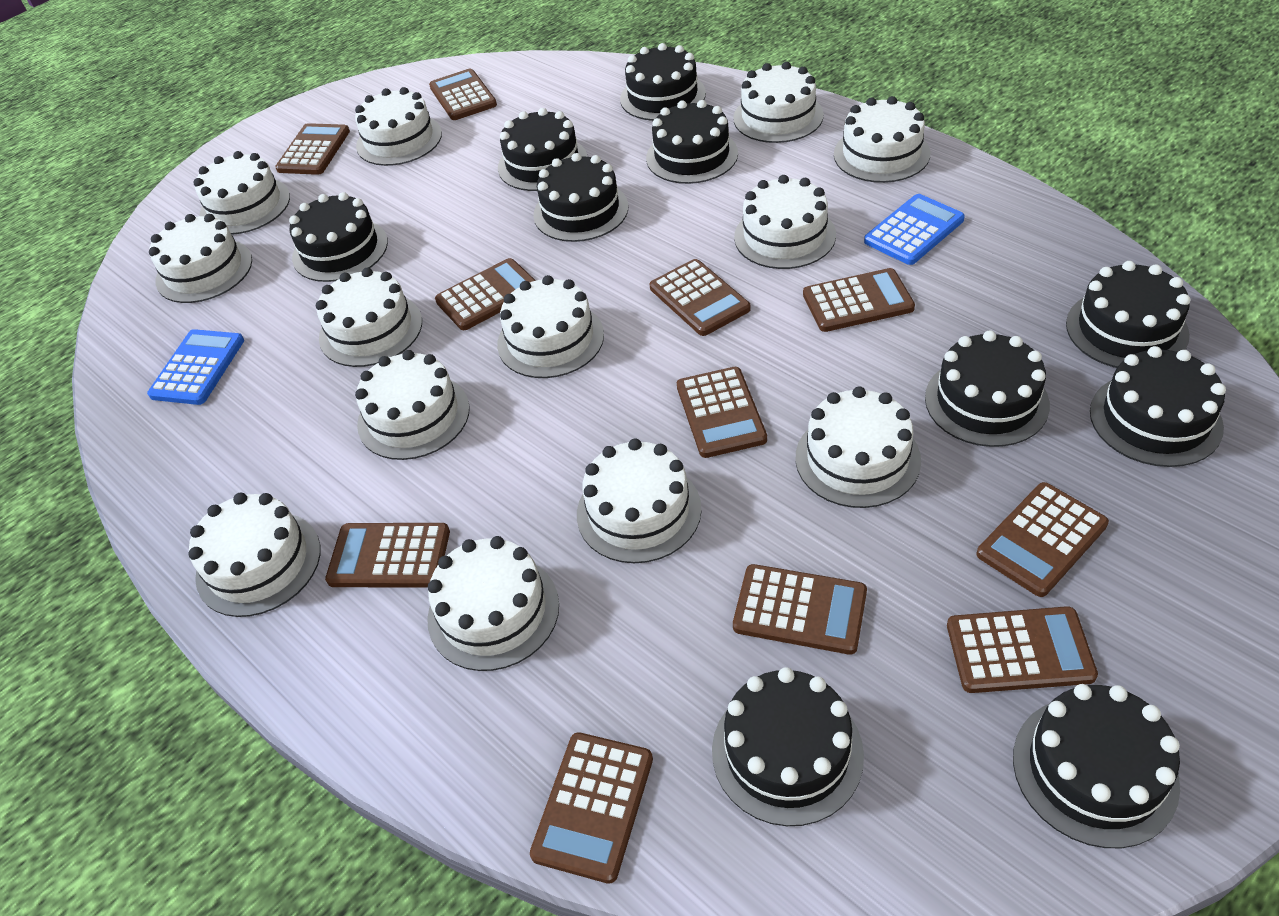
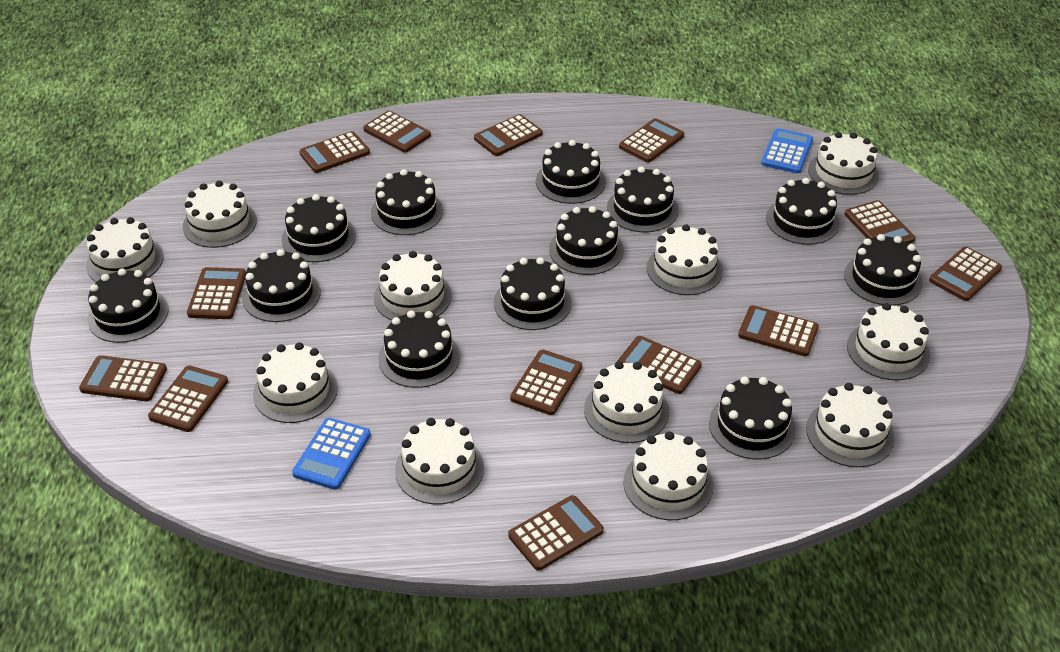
black cake: [289,192,388,282] [498,108,587,191] [533,153,628,242] [620,43,706,121] [646,100,738,184] [712,667,864,826] [925,330,1050,447] [1013,684,1180,848] [1066,261,1190,368] [1090,346,1226,467] = 10 -> [88,268,169,343] [242,249,321,322] [281,194,356,262] [371,169,443,235] [378,311,460,388] [494,257,572,330] [536,140,606,204] [549,206,624,275] [607,166,679,232] [709,376,796,460] [766,178,840,245] [844,234,923,306] = 12
brown calculator: [275,123,350,175] [325,523,450,588] [429,69,497,120] [435,258,536,330] [530,732,653,884] [650,259,750,336] [677,367,767,458] [733,564,867,655] [803,268,915,332] [947,606,1098,693] [977,482,1109,597] = 11 -> [79,355,167,401] [148,365,228,432] [187,267,246,319] [299,131,370,173] [363,111,431,153] [474,114,543,156] [508,495,604,571] [510,350,582,415] [617,336,702,394] [619,118,684,162] [738,305,819,356] [845,200,916,244] [929,247,1002,301] = 13
white cake: [149,214,252,303] [188,493,320,617] [194,151,290,235] [316,268,422,367] [355,87,442,166] [355,350,470,460] [427,536,559,671] [497,275,604,378] [577,438,702,563] [733,62,824,143] [734,175,836,269] [796,386,921,508] [834,96,930,183] = 13 -> [86,217,164,282] [183,181,257,248] [253,342,338,423] [374,251,452,320] [395,418,484,504] [584,361,669,443] [623,431,714,520] [647,224,723,295] [806,383,894,467] [808,132,879,195] [847,303,930,380] = 11

